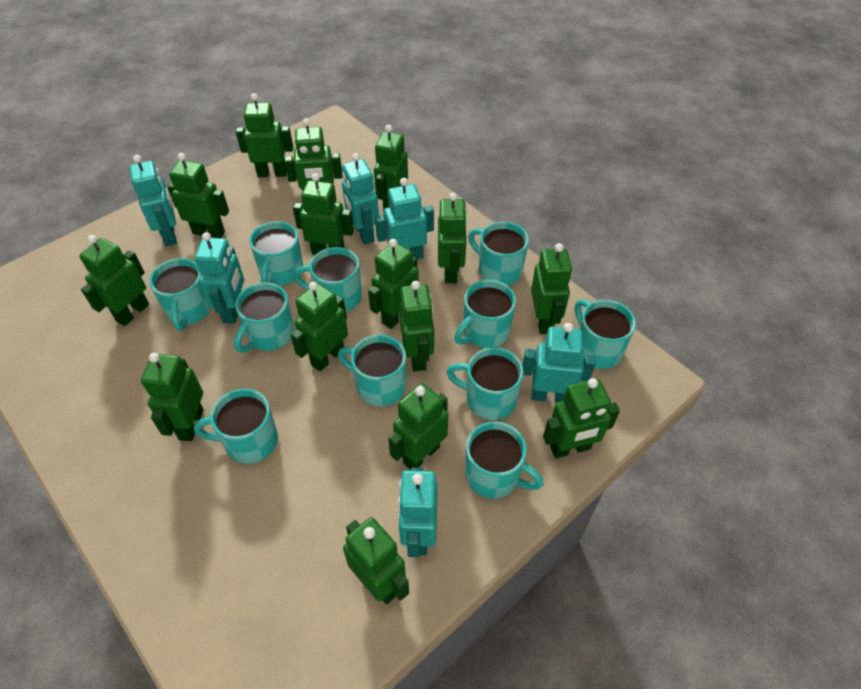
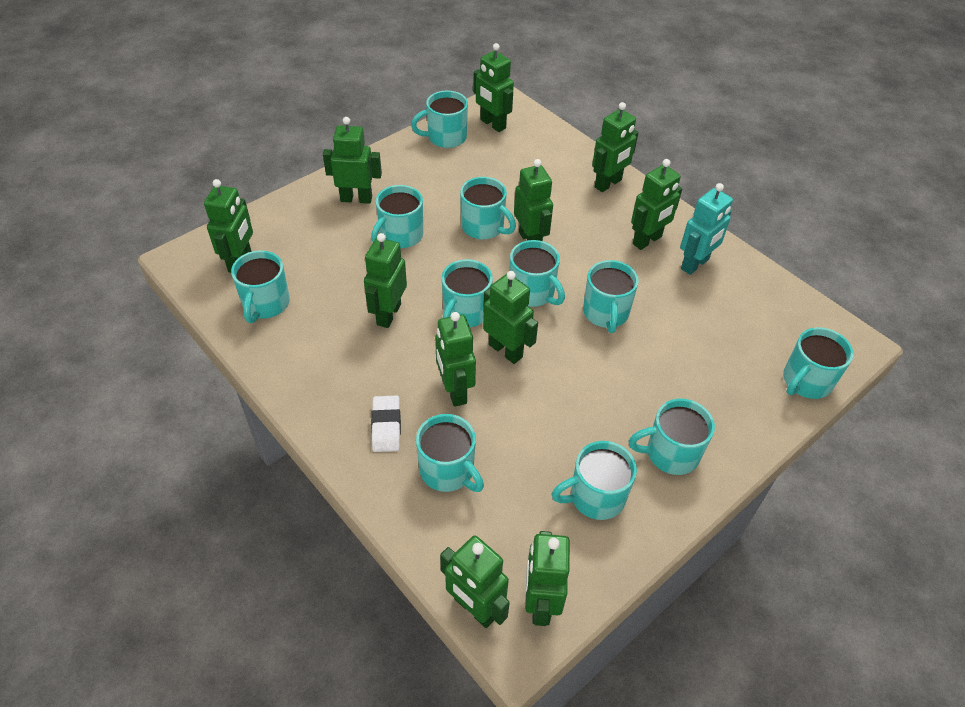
green robot: [79,235,149,326] [141,353,204,441] [167,153,229,238] [236,93,293,177] [284,118,343,192] [291,282,348,371] [293,173,354,255] [343,517,409,604] [368,239,419,329] [374,125,408,213] [388,383,448,470] [399,281,434,371] [438,193,467,284] [531,243,572,334] [543,378,620,458] = 15 -> [204,179,253,273] [323,117,382,204] [364,233,407,328] [435,312,476,407] [440,535,510,628] [473,43,514,132] [483,271,538,364] [514,159,553,241] [525,531,570,626] [592,102,639,192] [631,159,682,250] = 11
turquoise robot: [129,155,177,246] [195,232,244,324] [342,153,379,244] [375,178,434,259] [398,467,438,557] [522,323,596,403] = 6 -> [680,183,733,275] = 1
white eraser: none = 0 -> [371,396,401,452] = 1

